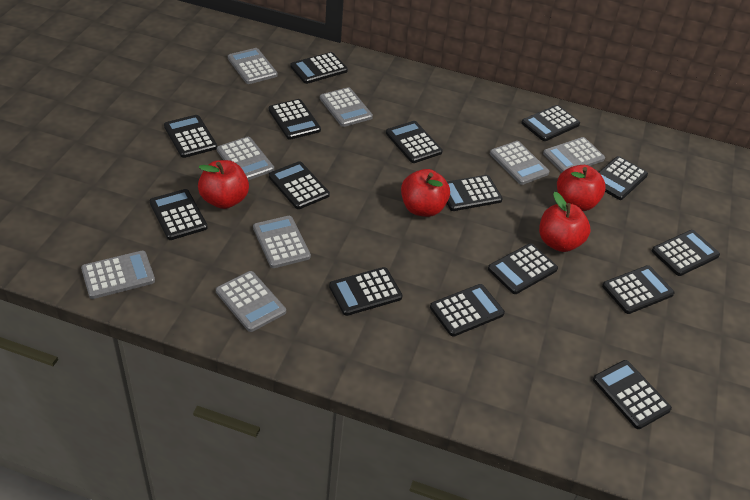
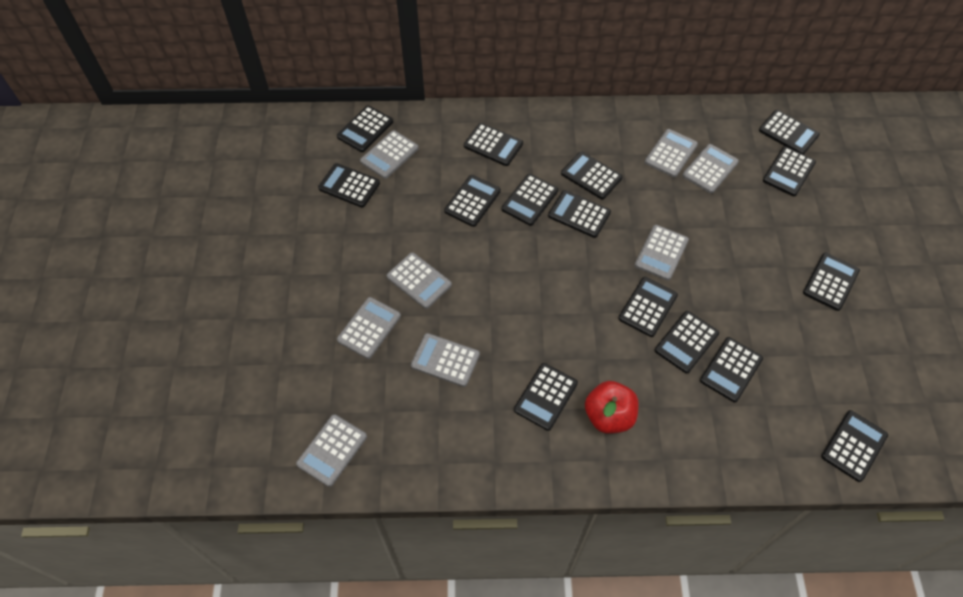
red apple: [198,160,249,209] [401,169,450,217] [539,192,591,252] [557,165,606,211] = 4 -> [585,381,639,434] = 1

